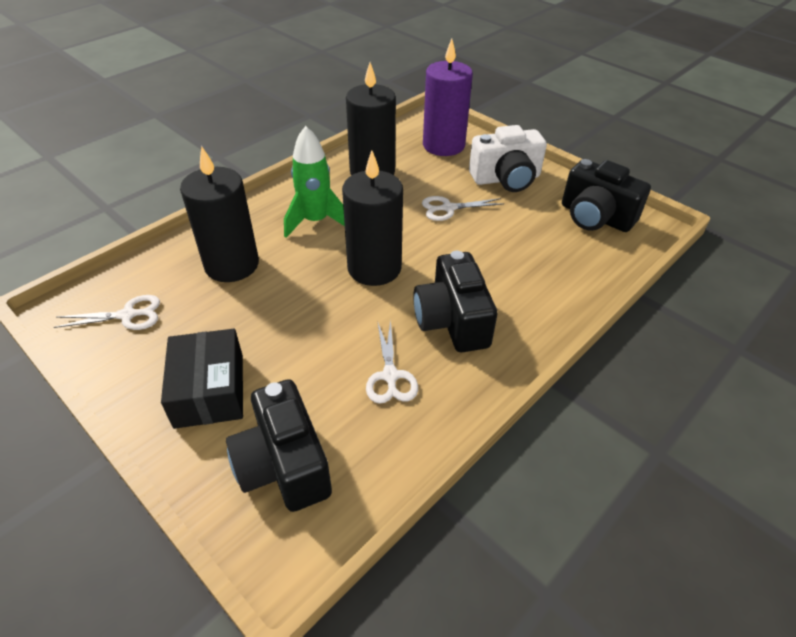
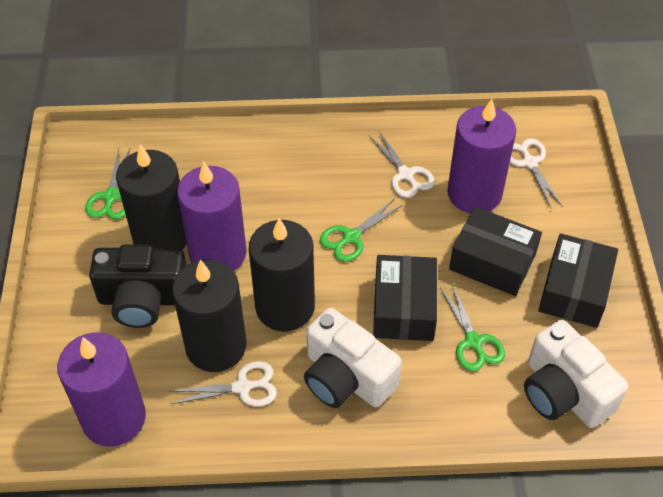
black box: [161,329,243,429] = 1 -> [373,255,437,341] [449,207,542,296] [538,233,618,328] = 3
black camera: [226,379,332,512] [413,251,497,352] [562,159,651,232] = 3 -> [89,244,186,328] = 1
green rocket: [284,126,345,238] = 1 -> none = 0
green scissors: none = 0 -> [85,148,130,220] [320,198,403,262] [440,283,505,371] = 3
purple candle: [423,39,473,156] = 1 -> [57,332,146,447] [177,161,247,271] [447,99,516,213] = 3
white camera: [469,125,547,192] = 1 -> [304,308,402,408] [524,320,628,428] = 2

